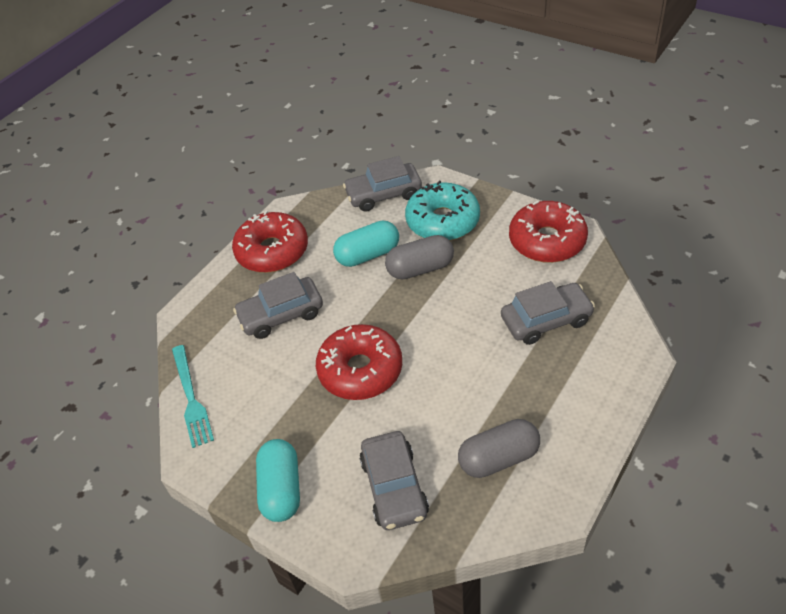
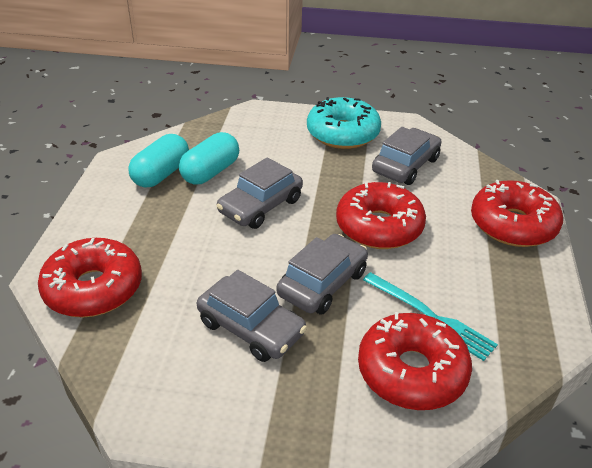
grey capsule: [385,235,454,279] [458,419,540,478] = 2 -> none = 0
red donut: [232,211,308,273] [316,324,402,400] [509,201,588,263] = 3 -> [38,238,142,317] [336,182,426,249] [358,312,472,410] [471,180,563,247] = 4

